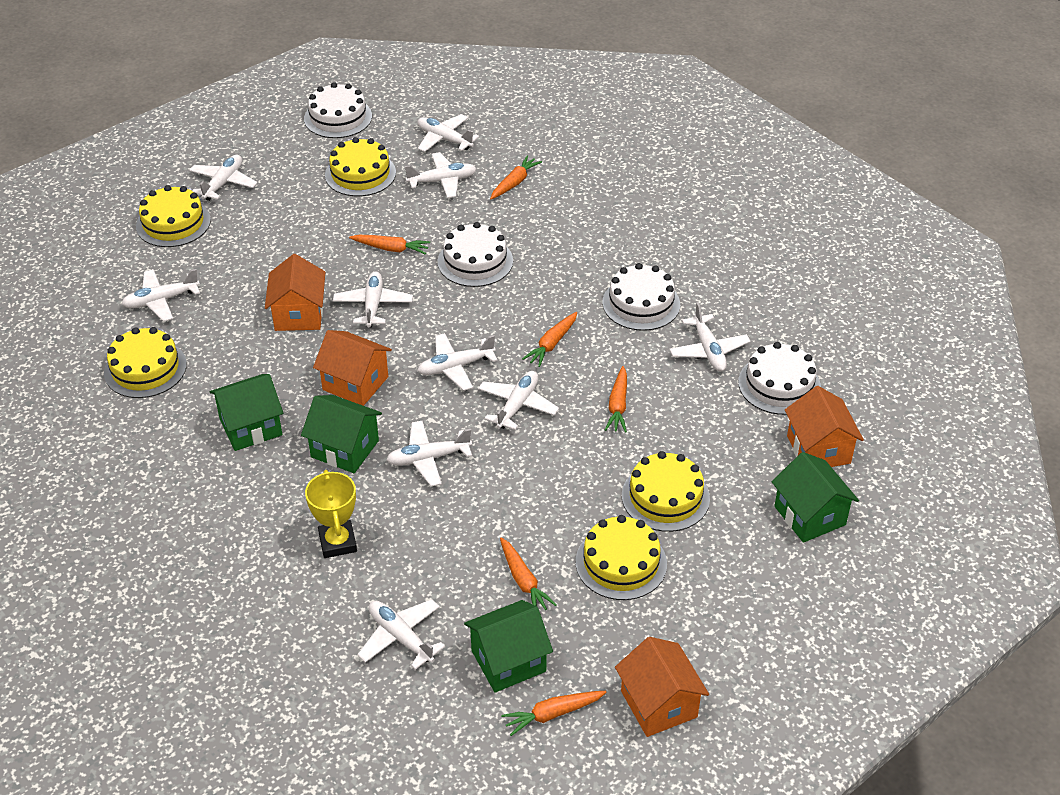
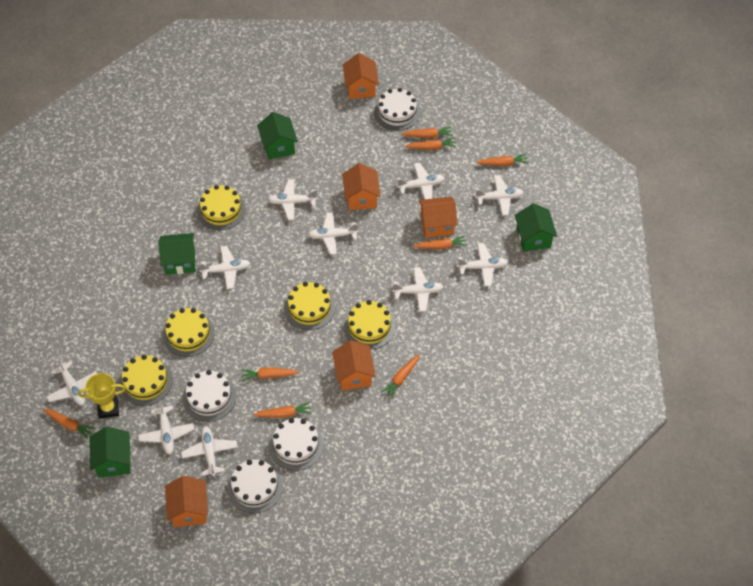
orange carrot: [349,235,430,255] [490,155,542,199] [500,537,557,610] [501,691,607,736] [522,312,577,367] [605,366,627,432] = 6 -> [43,409,95,440] [241,367,299,381] [253,402,312,418] [381,354,420,399] [401,127,453,138] [405,137,457,150] [413,235,468,249] [476,154,528,166] = 8
orange house: [265,254,325,331] [313,330,392,406] [615,637,709,737] [785,386,864,467] = 4 -> [165,476,208,527] [332,340,376,391] [342,163,381,210] [343,53,379,99] [419,197,458,238] = 5

